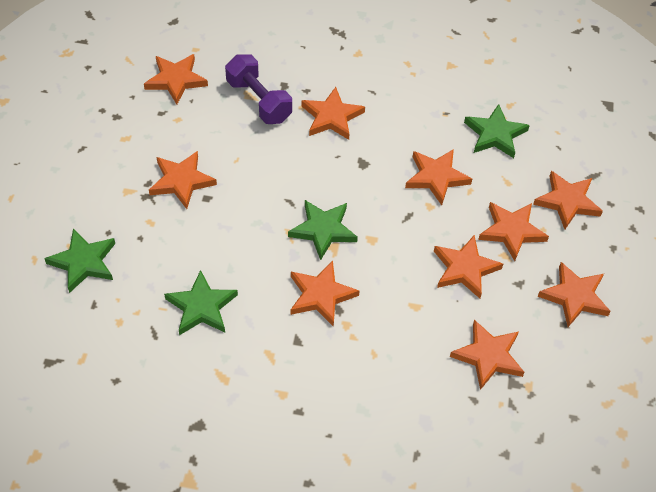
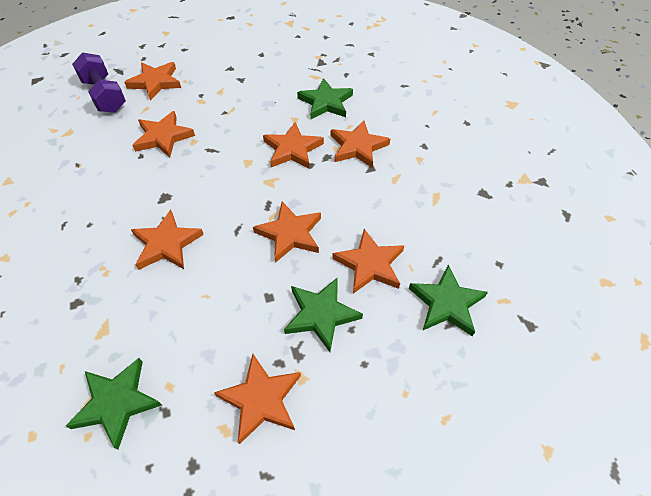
orange star: [144,54,208,104] [149,151,217,209] [291,261,359,327] [301,87,365,140] [405,149,472,205] [434,235,503,299] [450,320,524,390] [478,202,549,261] [533,171,603,229] [538,262,611,327] = 10 -> [124,62,181,101] [131,210,204,270] [132,111,195,158] [214,354,301,444] [253,202,321,263] [263,122,324,169] [331,120,390,168] [332,229,404,294] = 8

